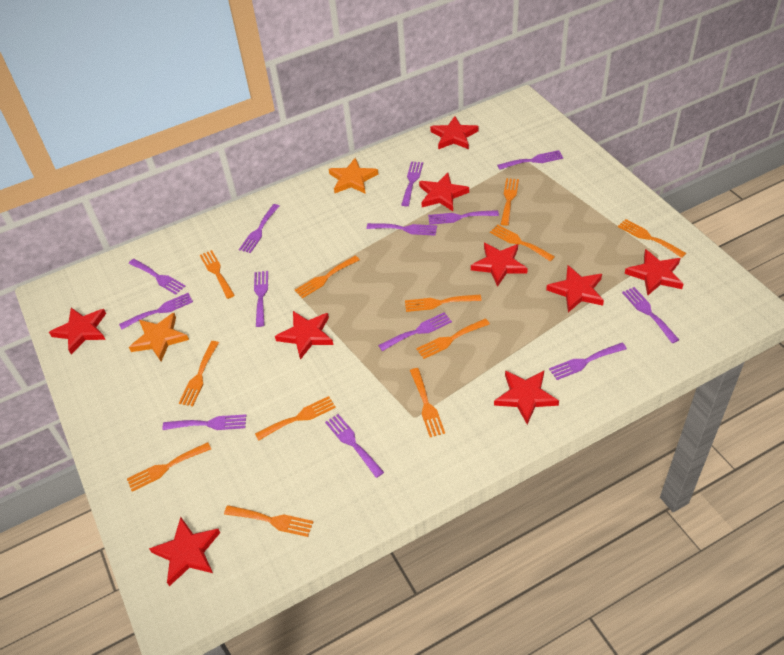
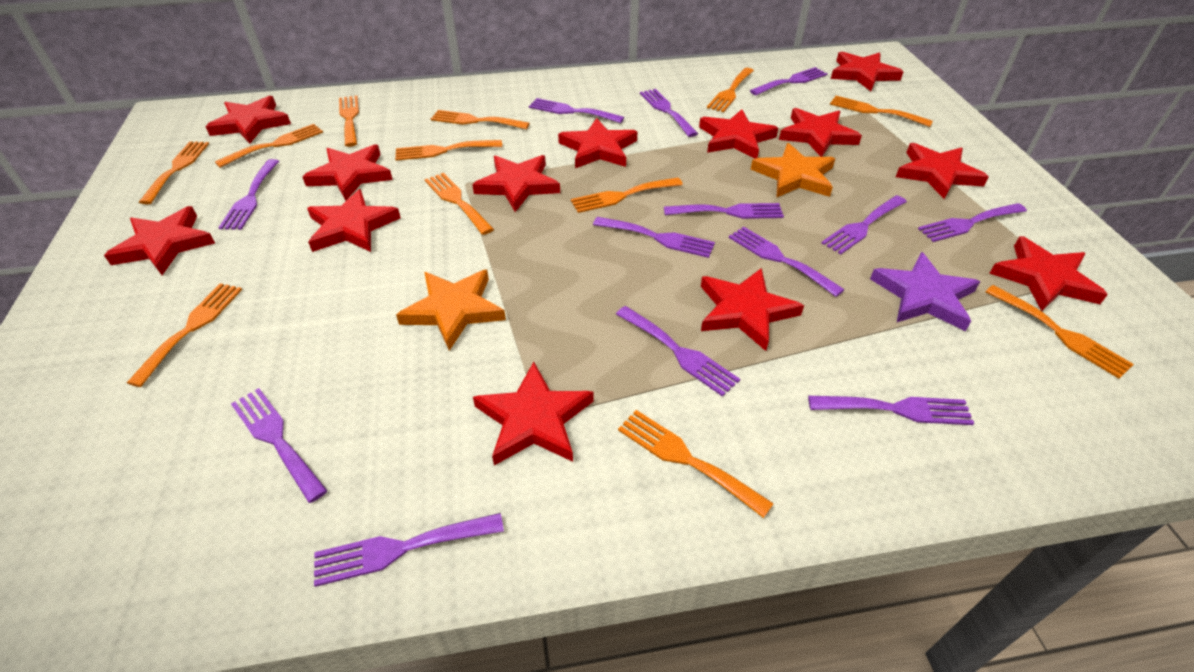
purple star: none = 0 -> [870,252,980,331] = 1
red star: [49,308,106,354] [149,517,220,586] [275,311,333,360] [419,173,469,211] [430,116,479,150] [471,243,528,287] [494,371,559,425] [546,265,604,312] [625,249,683,296] = 9 -> [104,206,215,275] [205,96,291,144] [302,144,393,201] [307,189,401,252] [472,155,560,212] [473,362,594,465] [558,118,638,168] [699,109,778,159] [701,268,804,351] [779,108,862,157] [831,52,903,91] [896,143,989,199] [989,236,1108,311] = 13

